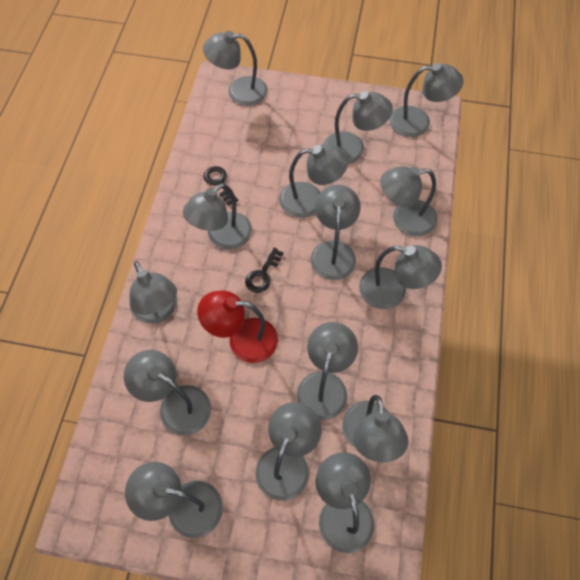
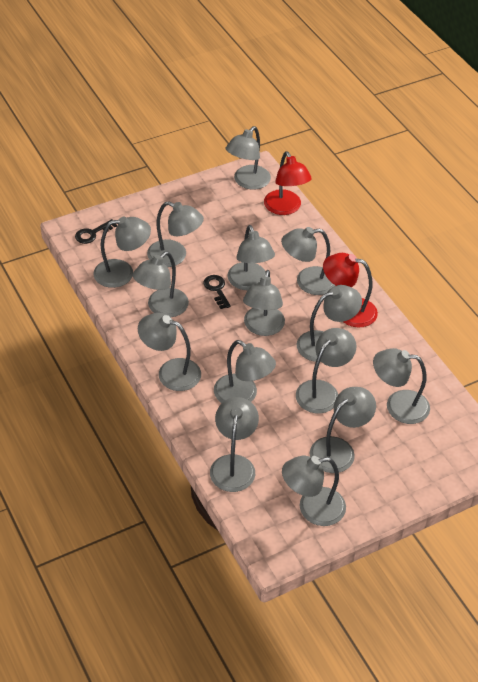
red lamp: [197,291,278,363] = 1 -> [264,151,312,215] [323,253,378,327] = 2

